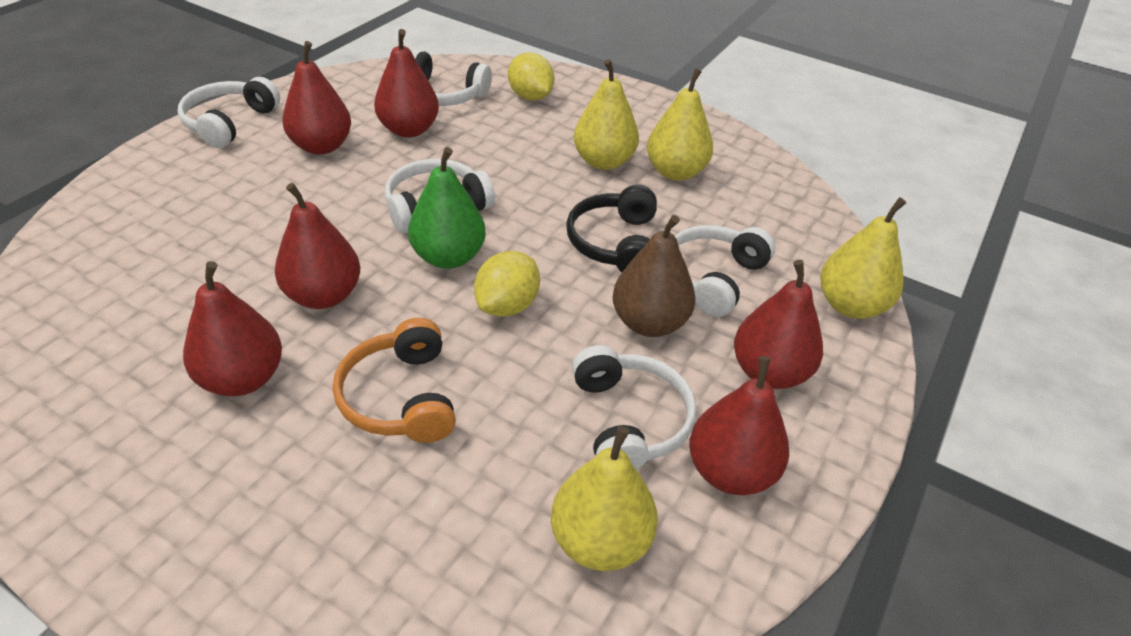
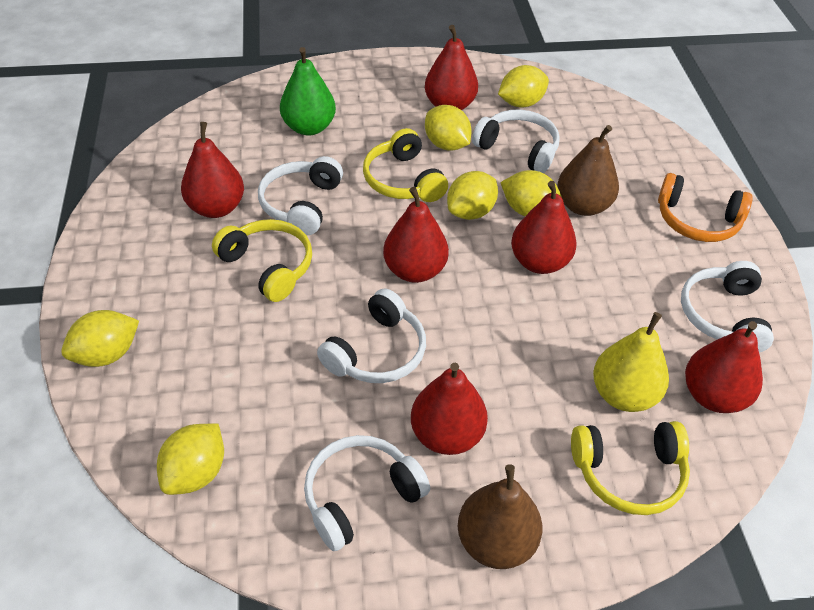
black headphones: [566,185,657,272] = 1 -> none = 0
brown pear: [613,215,696,337] = 1 -> [458,464,542,569] [557,125,619,216] = 2
yellow headphones: none = 0 -> [212,219,312,302] [363,128,448,202] [571,421,690,515] = 3
yellow lemon: [474,251,540,317] [508,52,555,101] = 2 -> [61,310,139,367] [157,423,224,495] [425,105,472,151] [447,171,498,220] [498,65,549,108] [500,170,561,216] = 6
yellow pear: [551,426,658,571] [574,59,639,170] [647,68,713,181] [820,197,906,319] = 4 -> [593,312,669,412] = 1

